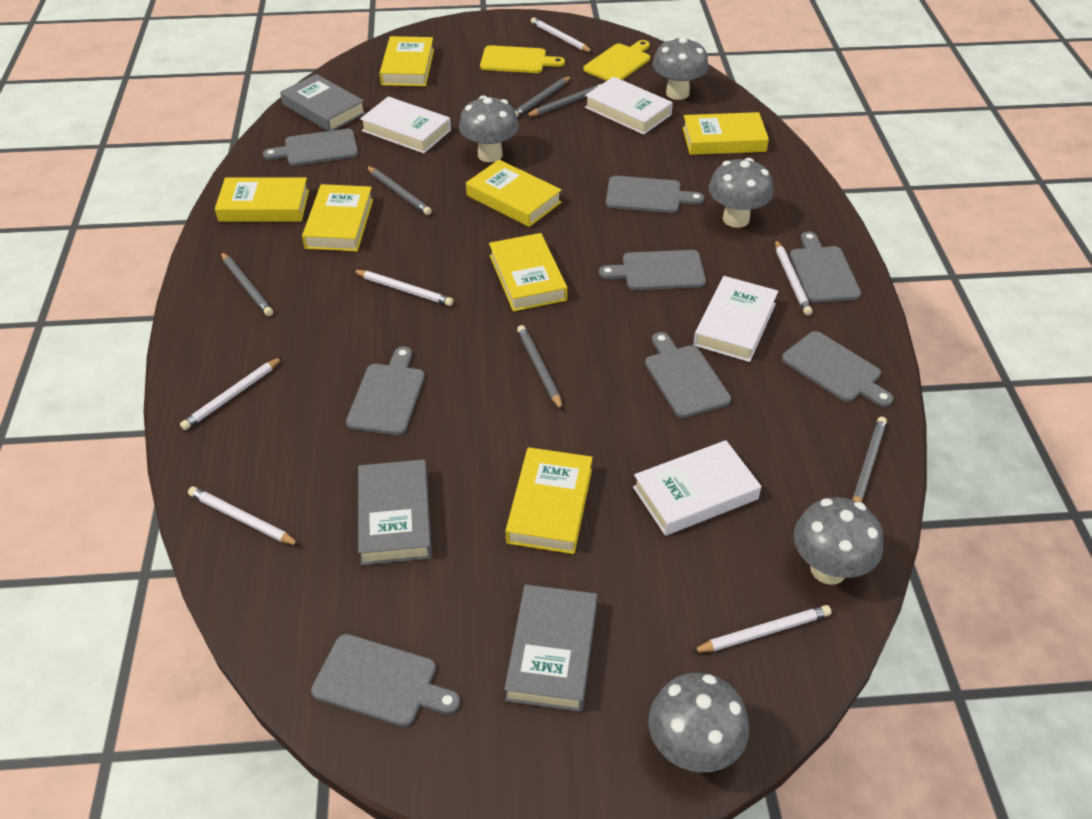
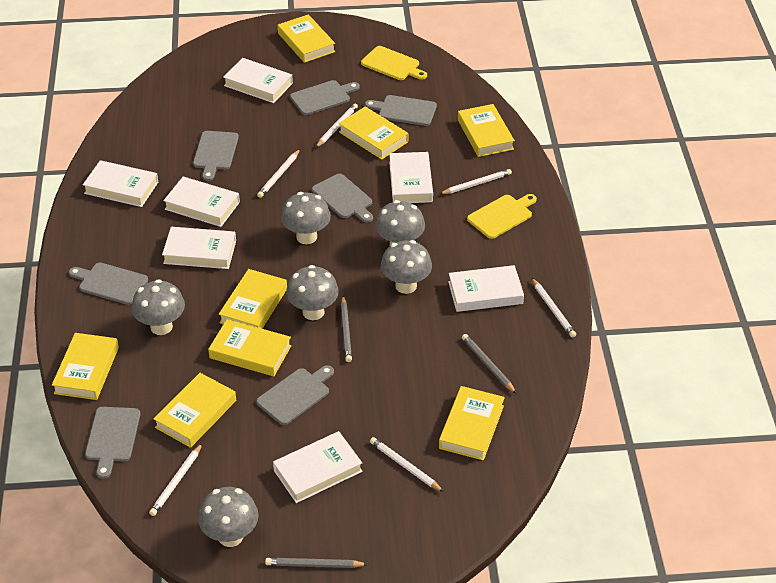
grey book: [280,74,366,131] [358,460,432,565] [504,584,597,712] = 3 -> none = 0
grey cutting board: [263,129,358,166] [311,634,460,727] [346,347,425,435] [599,250,706,290] [606,176,704,213] [645,332,731,418] [782,331,893,407] [790,232,861,303] = 8 -> [69,263,148,305] [85,407,141,479] [193,131,239,181] [256,365,334,425] [290,80,360,115] [312,174,373,223] [365,95,437,126] = 7
grey mushroom: [459,95,519,162] [648,673,749,773] [653,37,709,100] [709,158,773,228] [794,497,883,584] = 5 -> [132,279,185,335] [198,487,259,547] [281,192,331,244] [286,265,339,320] [375,200,425,246] [381,240,432,294] = 6
grey pencil: [221,252,273,316] [366,166,432,215] [515,76,571,117] [517,325,563,411] [525,84,601,117] [852,417,887,503] = 6 -> [265,558,368,568] [341,296,352,362] [462,334,516,393] = 3
white book: [360,96,451,153] [585,77,673,135] [633,440,761,536] [693,276,778,362] = 4 -> [83,160,158,207] [162,227,236,269] [163,177,240,227] [223,58,293,103] [273,431,363,503] [389,152,433,203] [448,265,524,312] = 7
yellow book: [215,177,309,222] [302,184,373,251] [380,36,434,86] [466,160,562,227] [489,233,568,312] [505,447,593,554] [682,112,769,155] = 7 -> [52,333,119,400] [154,373,236,448] [208,319,291,376] [219,269,287,329] [278,14,335,63] [339,106,408,160] [439,386,505,461] [458,104,515,157] = 8

